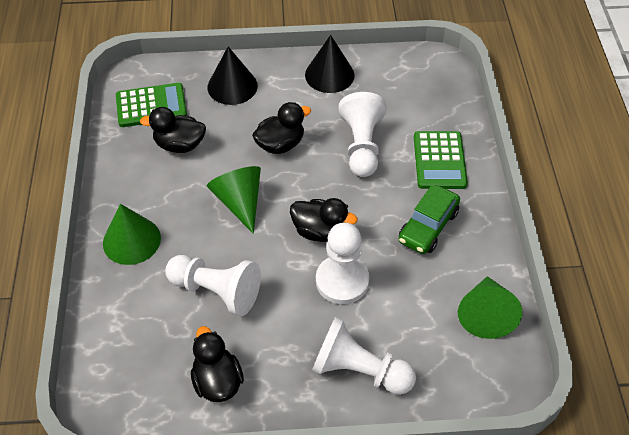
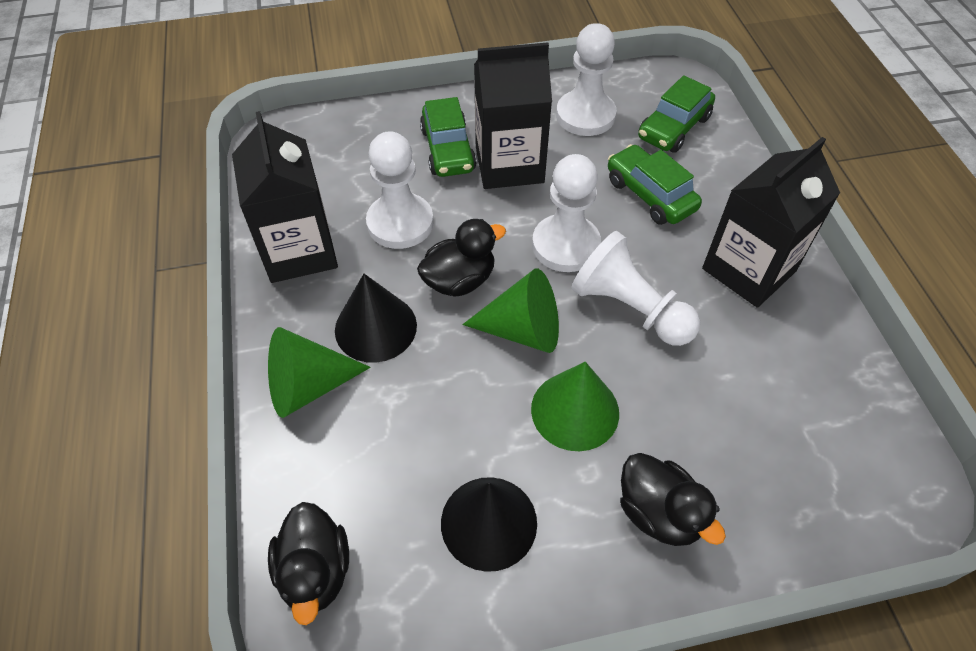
black carton: none = 0 -> [232,111,338,283] [474,42,552,189] [702,137,840,308] = 3
black duck: [140,107,206,153] [191,326,244,402] [252,102,311,154] [290,198,357,242] = 4 -> [268,502,349,625] [417,219,506,297] [620,453,726,546] = 3
green calculator: [116,83,187,127] [414,131,468,189] = 2 -> none = 0
green car: [399,185,460,254] = 1 -> [420,97,477,177] [608,144,702,225] [638,75,715,153] = 3

